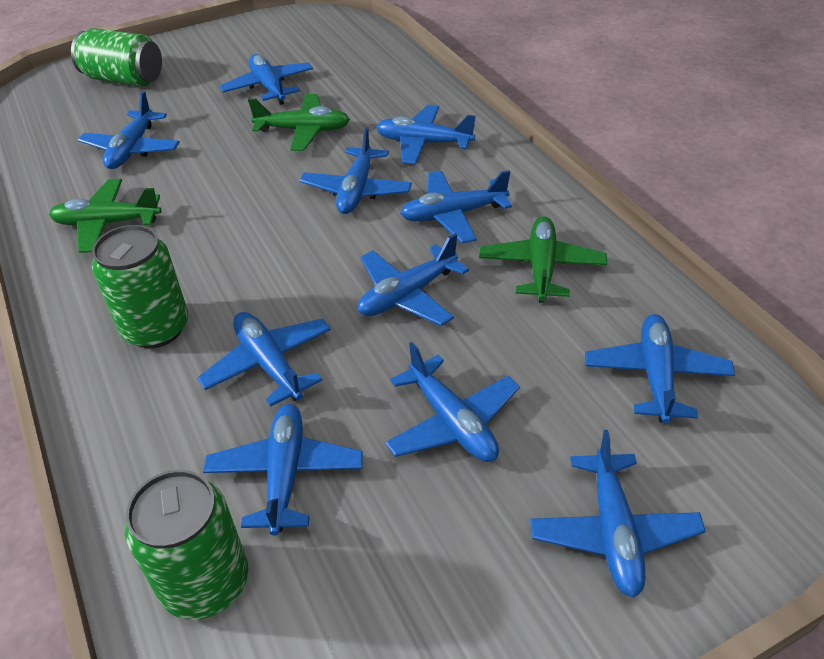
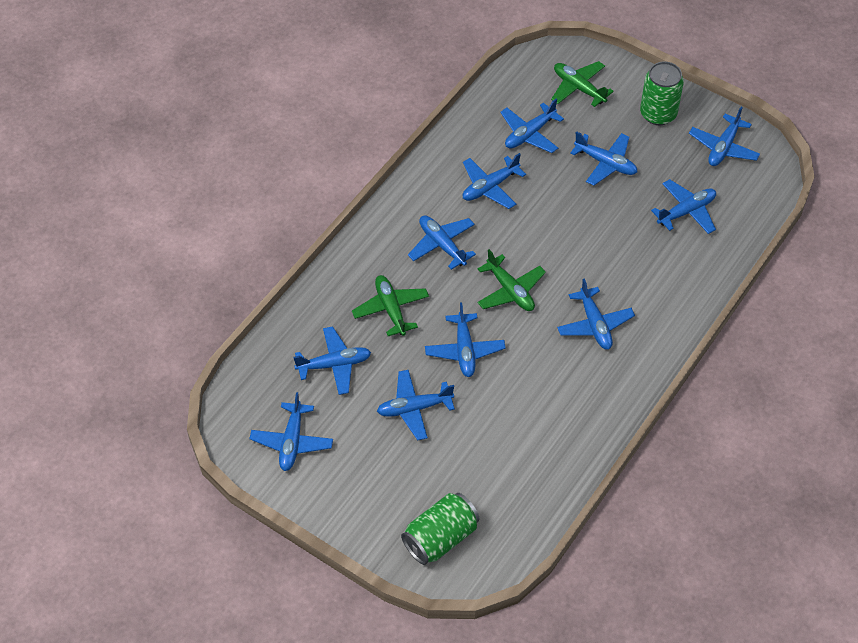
green can: [71,28,162,86] [92,225,188,348] [125,470,248,620] = 3 -> [401,493,479,565] [640,61,684,125] = 2

